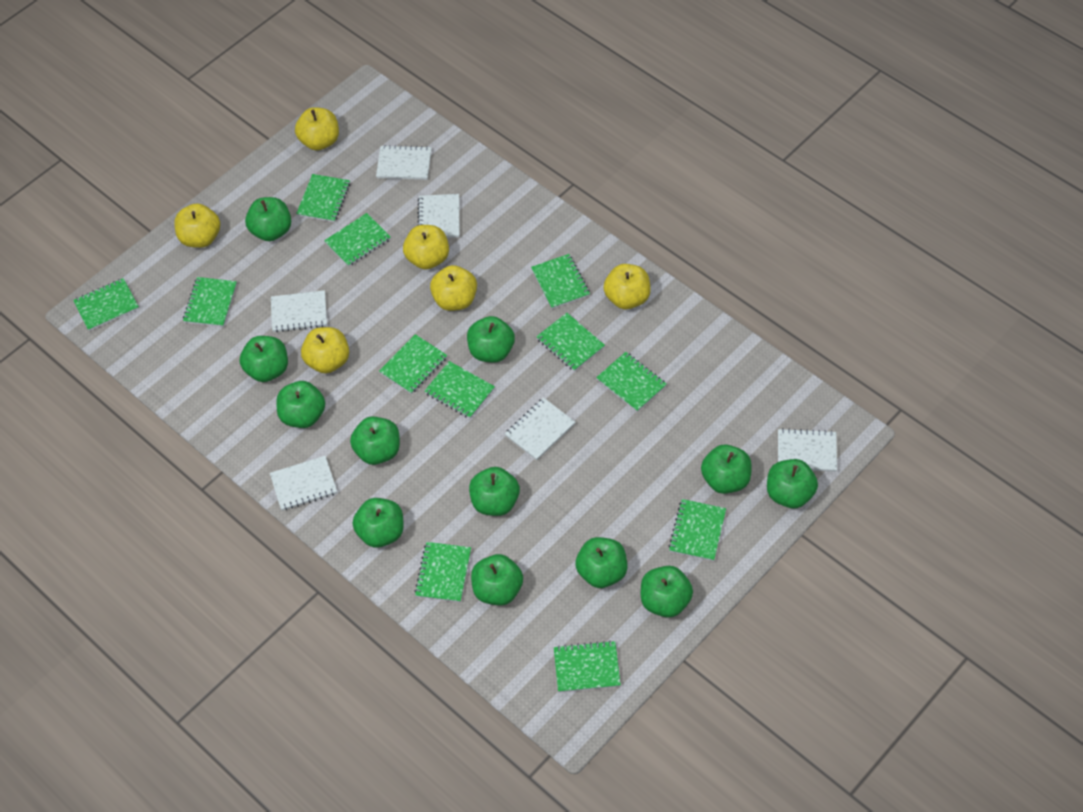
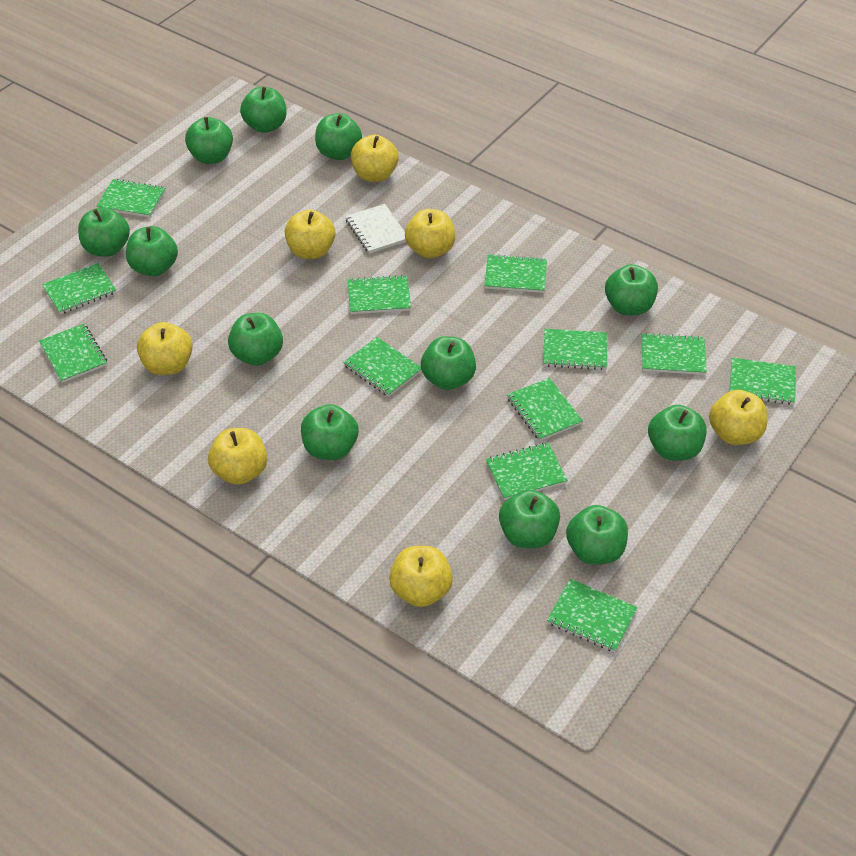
white notebook: [270,456,337,511] [271,290,327,332] [376,145,431,180] [418,194,460,238] [505,398,575,460] [778,428,837,472] = 6 -> [345,204,406,254] = 1
yellow apple: [174,203,220,248] [295,107,339,150] [301,327,349,373] [403,225,449,270] [430,265,477,311] [603,264,651,309] = 6 -> [137,322,193,375] [208,428,267,485] [285,210,335,259] [351,135,399,182] [389,546,453,607] [405,209,455,258] [709,390,767,445] = 7

